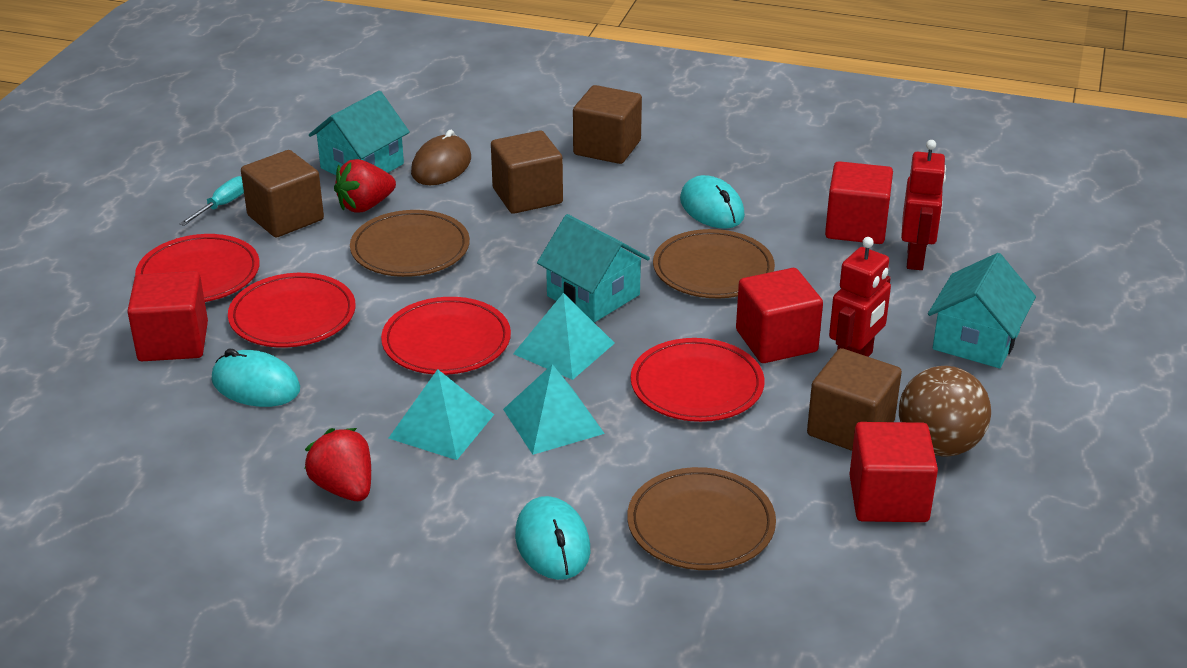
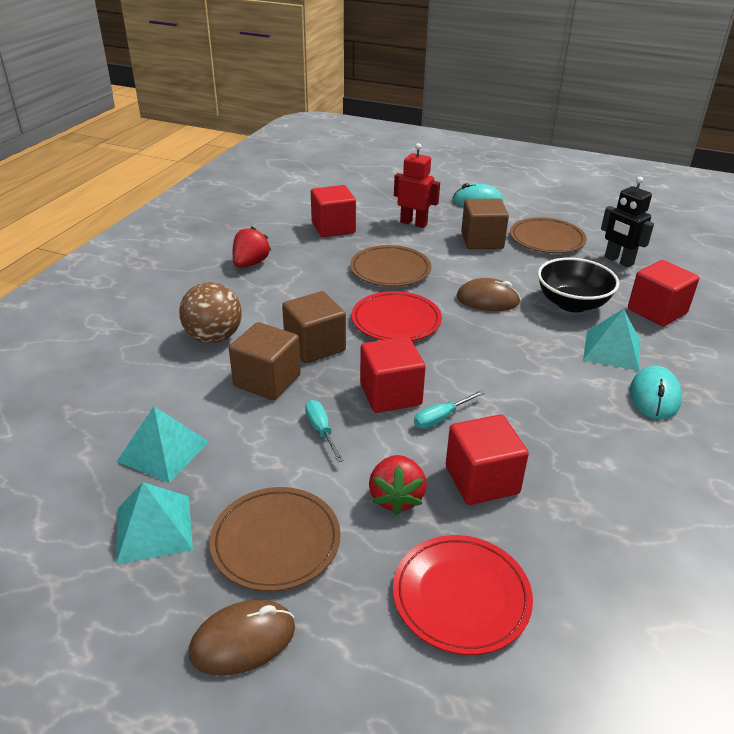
black bowl: none = 0 -> [538,258,619,312] = 1
black robot: none = 0 -> [601,177,654,268] = 1
brown cube: [241,150,324,237] [491,130,563,214] [573,85,642,164] [807,348,902,451] = 4 -> [229,322,301,400] [282,291,346,364] [461,199,509,249] = 3
brown mouse: [411,130,471,185] = 1 -> [189,599,295,676] [456,278,521,311] = 2
red plate: [135,234,260,302] [228,273,356,347] [381,297,511,375] [630,338,764,422] = 4 -> [352,291,442,341] [393,535,533,655] = 2
red robot: [829,237,891,357] [901,140,946,270] = 2 -> [394,143,440,228] = 1
turquoise house: [309,91,410,175] [537,214,650,322] [928,253,1036,368] = 3 -> none = 0
turquoise mouse: [212,349,300,407] [515,496,590,580] [680,175,745,229] = 3 -> [453,183,503,206] [630,366,682,420] = 2
turquoise screwdriver: [179,176,244,226] = 1 -> [305,400,343,462] [414,390,485,429] = 2

